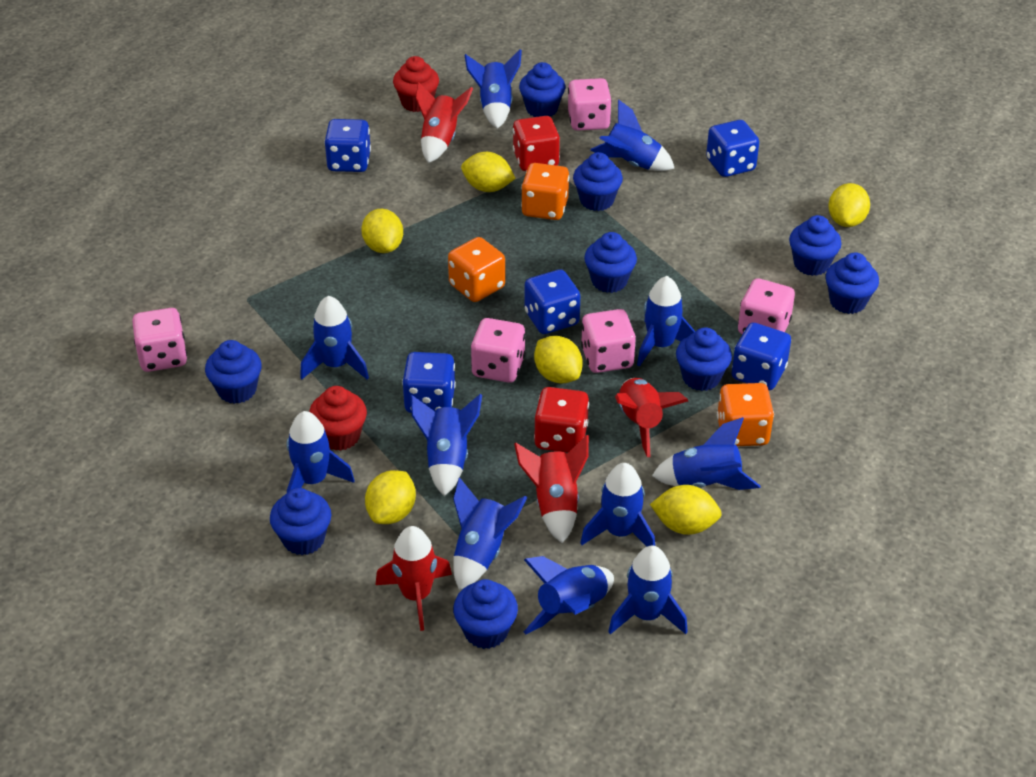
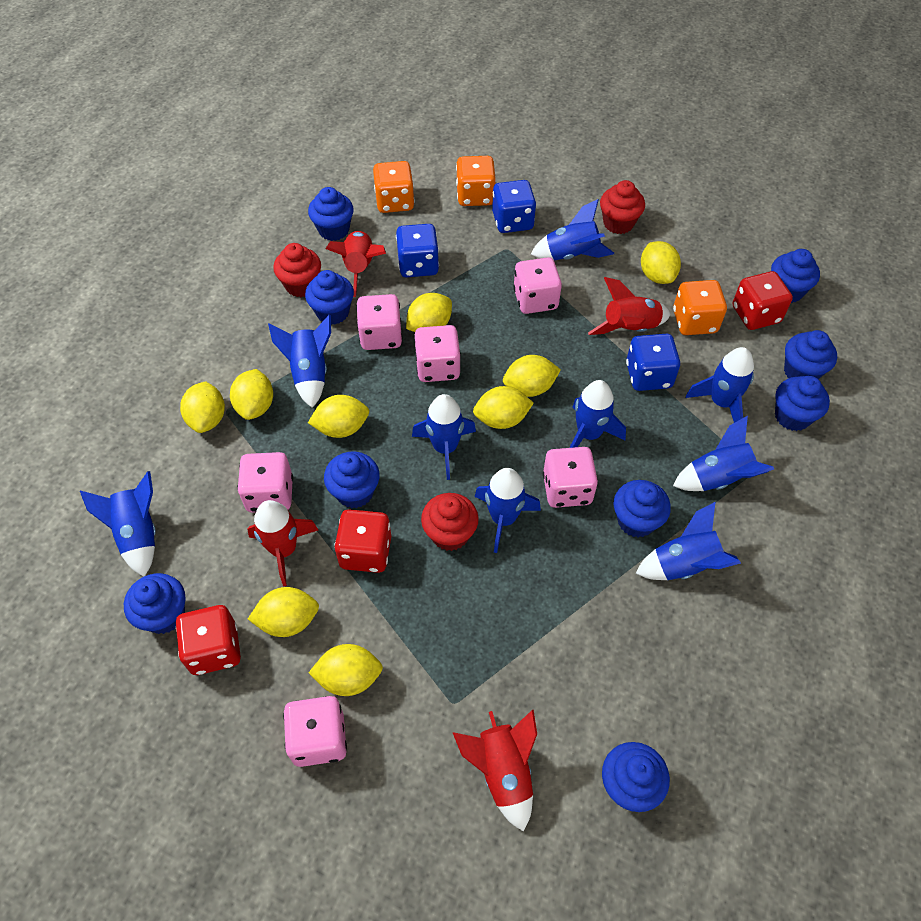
blue dice: [324,119,371,172] [402,352,456,413] [525,269,580,334] [706,120,759,177] [731,323,791,390] = 5 -> [396,224,439,278] [492,180,536,233] [626,334,680,391] = 3
blue rocket: [287,411,355,493] [300,295,369,379] [411,394,482,496] [453,477,527,590] [464,49,522,129] [524,556,614,634] [580,463,655,547] [590,99,675,171] [608,546,688,634] [637,276,696,366] [652,417,760,490] = 11 -> [80,471,156,577] [268,315,331,408] [412,394,476,480] [475,468,541,553] [531,199,614,260] [570,380,626,448] [636,502,741,580] [673,416,774,491] [686,347,754,423] = 9
pink dice: [132,308,187,372] [471,318,525,383] [568,78,612,131] [581,309,636,373] [738,278,795,334] = 5 -> [237,452,293,513] [283,696,347,767] [356,294,402,350] [414,325,461,382] [513,257,562,314] [543,447,598,508] = 6
red cupcake: [309,386,367,451] [393,56,439,112] = 2 -> [273,243,321,297] [421,493,479,551] [600,180,645,234] = 3
red dice: [513,116,560,171] [534,387,589,453] = 2 -> [176,605,241,675] [334,509,391,573] [733,271,793,330] = 3
yellow lemon: [361,209,403,253] [365,470,416,524] [461,152,516,192] [534,336,583,384] [650,485,722,535] [828,183,870,227] = 6 -> [180,381,225,433] [230,369,273,420] [248,587,319,637] [308,395,369,438] [309,644,383,696] [406,293,452,332] [473,386,534,429] [503,355,561,397] [641,241,681,284] = 9

